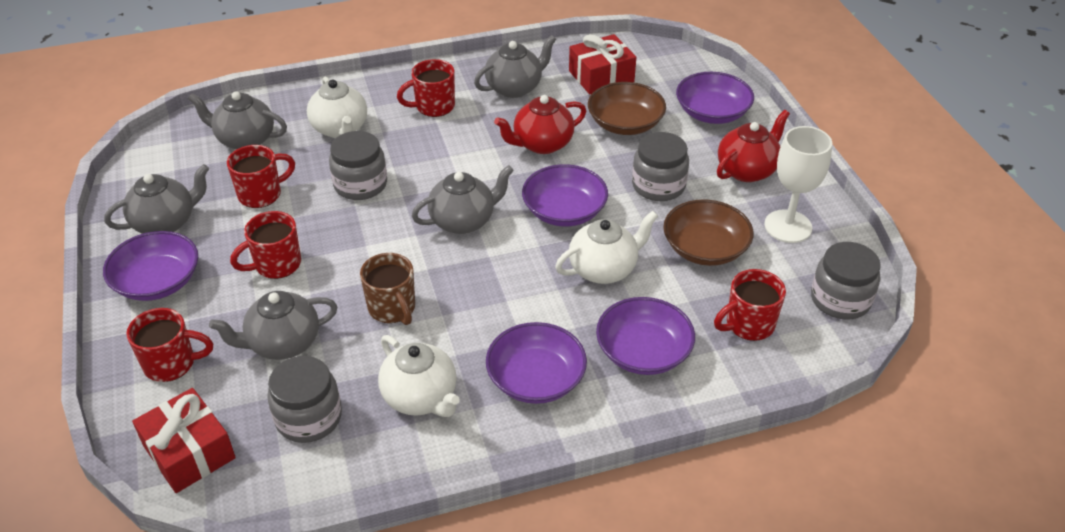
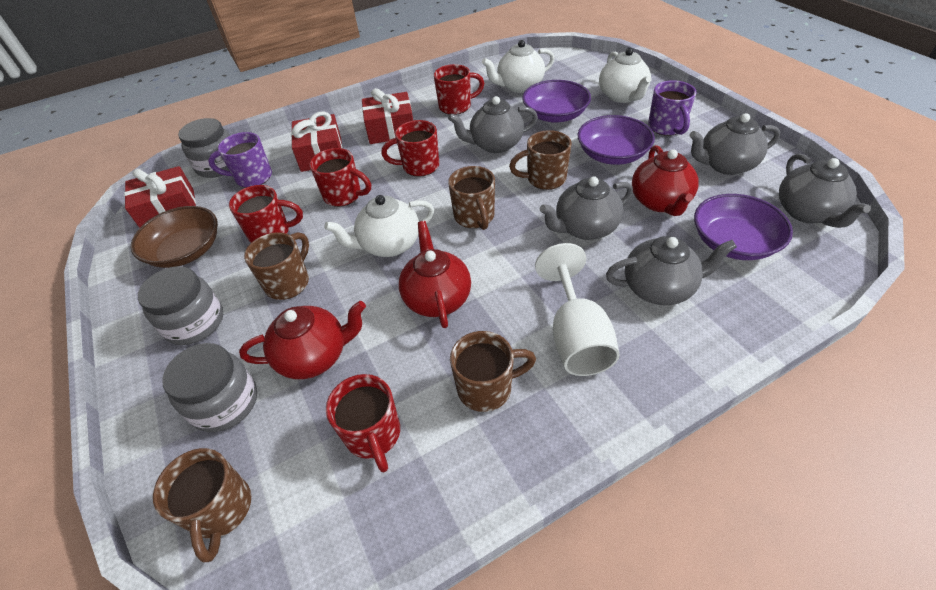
brown bowl: [588,82,666,135] [663,199,754,266] = 2 -> [131,206,218,268] = 1
brown mug: [360,253,415,325] = 1 -> [153,448,251,562] [244,232,309,300] [448,166,495,230] [450,331,536,412] [509,130,572,190] = 5
grey jar: [267,356,342,443] [329,131,387,200] [632,132,689,201] [811,242,881,320] = 4 -> [138,266,223,345] [162,343,257,432] [178,118,230,178] = 3
purple bowl: [103,231,198,301] [486,322,587,404] [522,164,608,227] [596,297,695,375] [676,72,754,124] = 5 -> [522,80,591,123] [578,115,655,165] [694,194,793,260] = 3
purple mug: none = 0 -> [208,132,272,188] [648,80,697,136] = 2
red gift: [132,388,236,493] [569,34,636,94] = 2 -> [124,166,196,228] [291,111,343,172] [362,88,413,144] = 3
red teapot: [494,95,586,154] [717,110,790,182] = 2 -> [239,301,366,379] [399,221,471,328] [632,145,699,216] = 3

